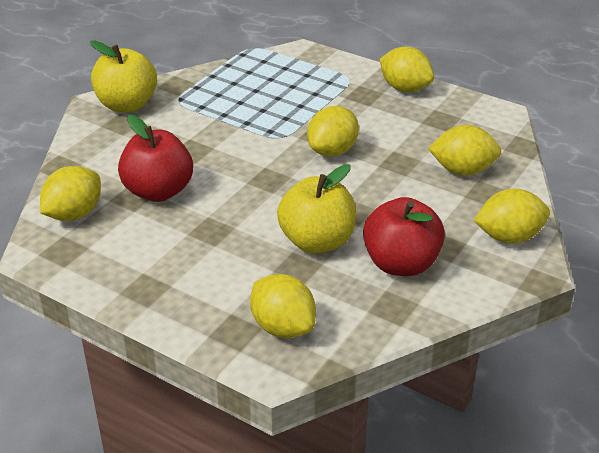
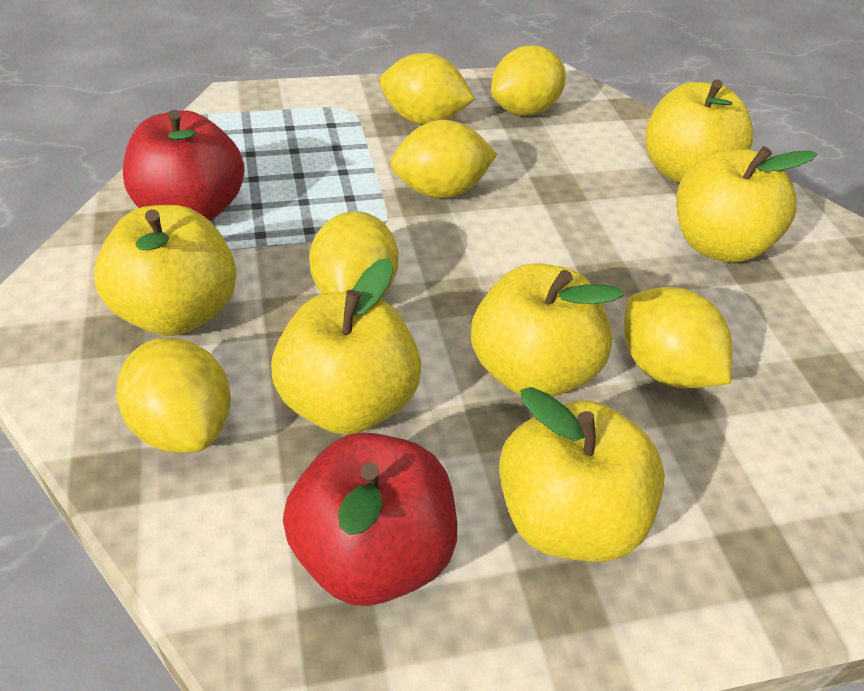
yellow apple: [90,41,157,112] [277,164,356,253] = 2 -> [94,205,237,336] [271,258,421,435] [471,263,623,397] [499,387,665,562] [645,79,754,183] [676,146,817,263] = 6

